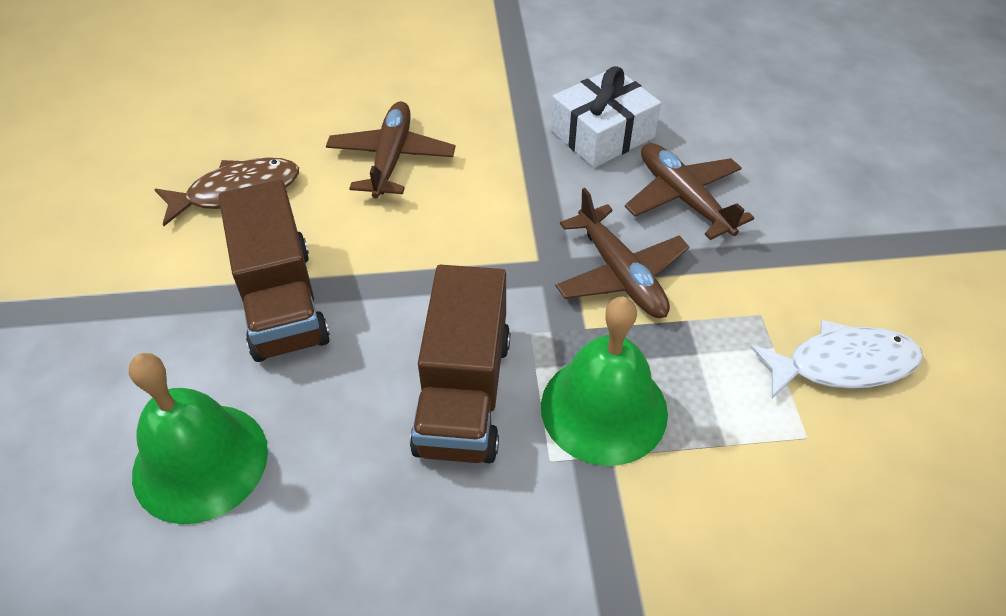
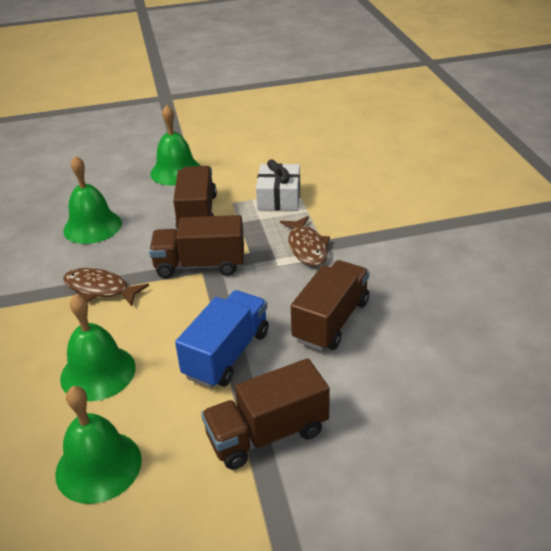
blue truck: none = 0 -> [175,290,269,388] = 1
brown fish: [154,157,299,226] = 1 -> [63,268,149,306] [280,216,330,266] = 2
brown plane: [326,101,456,198] [556,188,689,318] [625,143,754,240] = 3 -> none = 0
brown truck: [219,180,330,362] [410,265,510,463] = 2 -> [149,215,244,278] [173,166,217,230] [201,358,330,470] [291,260,369,351] = 4
green bell: [129,353,268,524] [541,297,668,466] = 2 -> [55,386,142,504] [60,294,136,401] [63,156,122,244] [150,105,201,186] = 4
white fish: [750,320,923,398] = 1 -> none = 0

